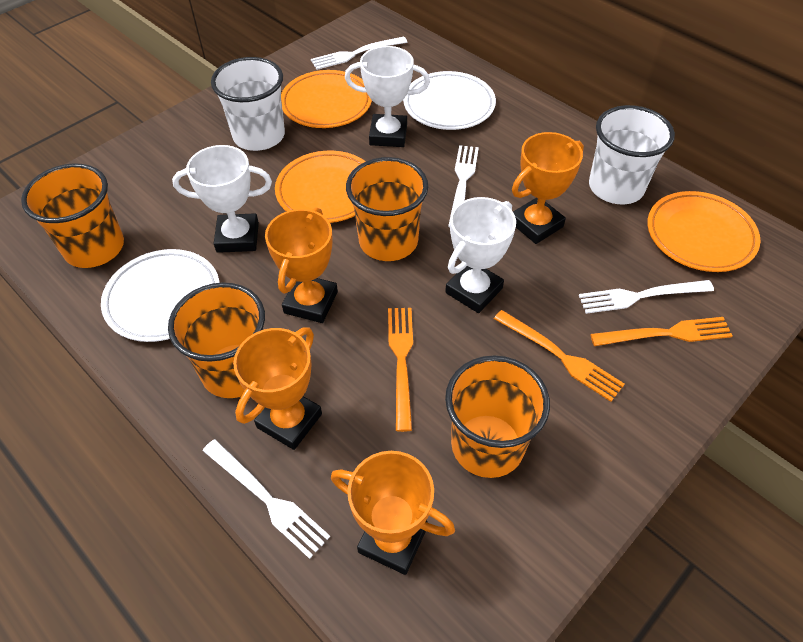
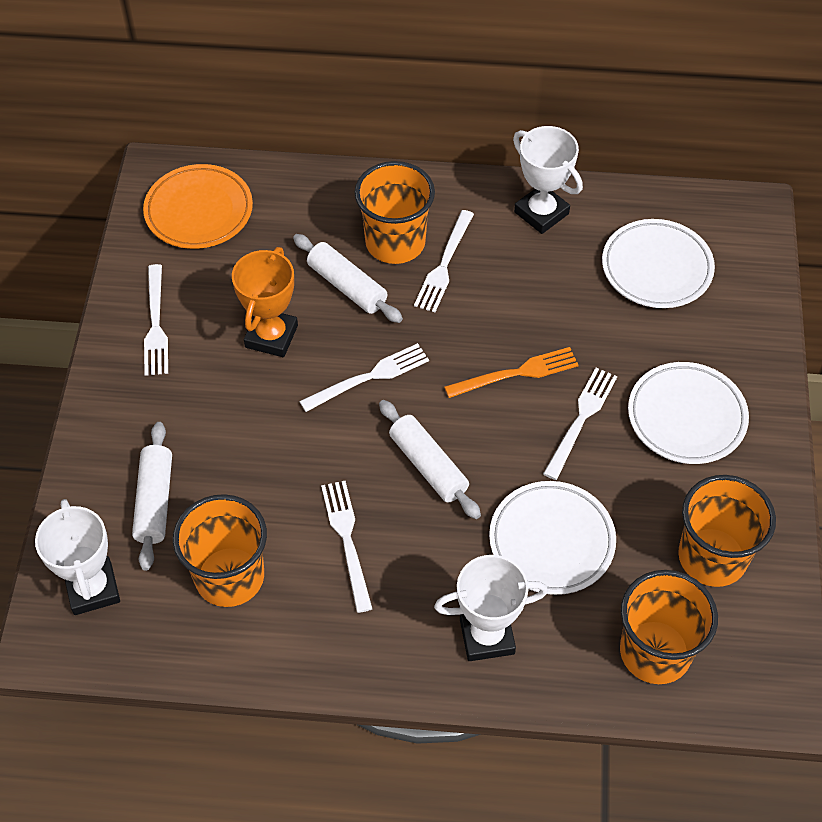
orange fork: [388,308,413,432] [494,310,625,402] [590,317,732,346] = 3 -> [444,347,579,398] = 1
orange plate: [275,151,366,223] [281,70,372,128] [647,191,760,272] = 3 -> [143,164,253,249] = 1
orange trophy: [233,327,322,450] [265,207,338,323] [331,451,455,575] [512,132,584,244] = 4 -> [232,247,298,357] = 1
white cup: [211,57,285,151] [589,105,675,204] = 2 -> none = 0
white fork: [203,439,330,559] [311,37,407,70] [448,145,479,228] [579,280,714,314] = 4 -> [144,264,168,376] [299,343,429,412] [321,481,373,613] [414,210,474,312] [543,368,617,480] = 5
white plate: [101,249,220,342] [403,71,496,130] = 2 -> [489,481,616,595] [602,219,715,308] [628,362,749,464] = 3
white rolling pin: none = 0 -> [132,422,172,571] [293,234,403,323] [379,400,481,519] = 3

